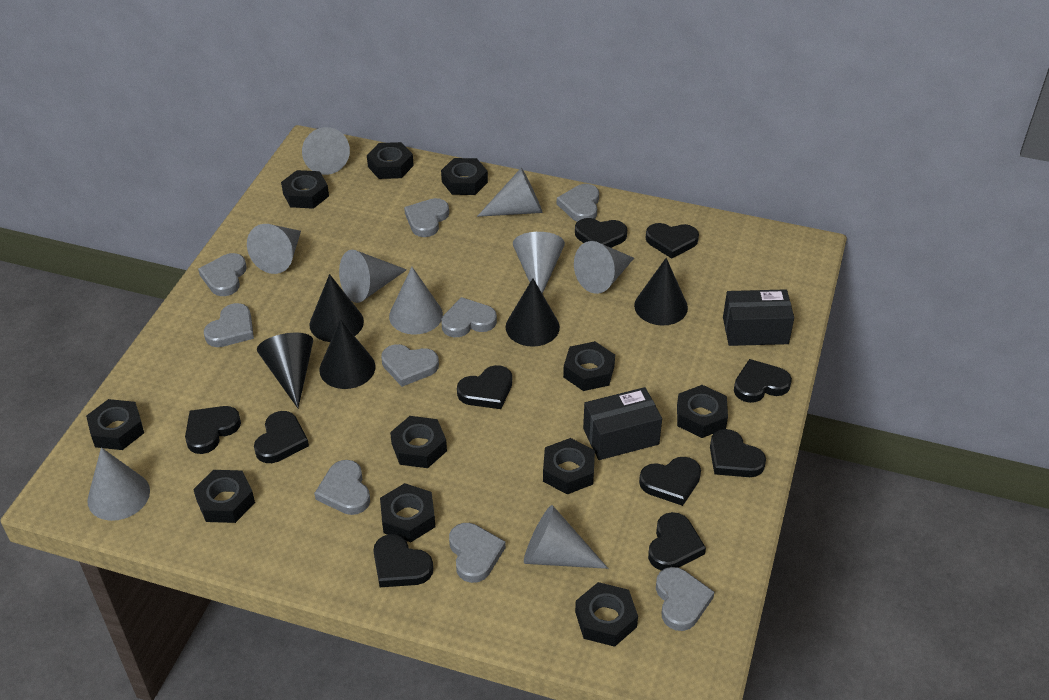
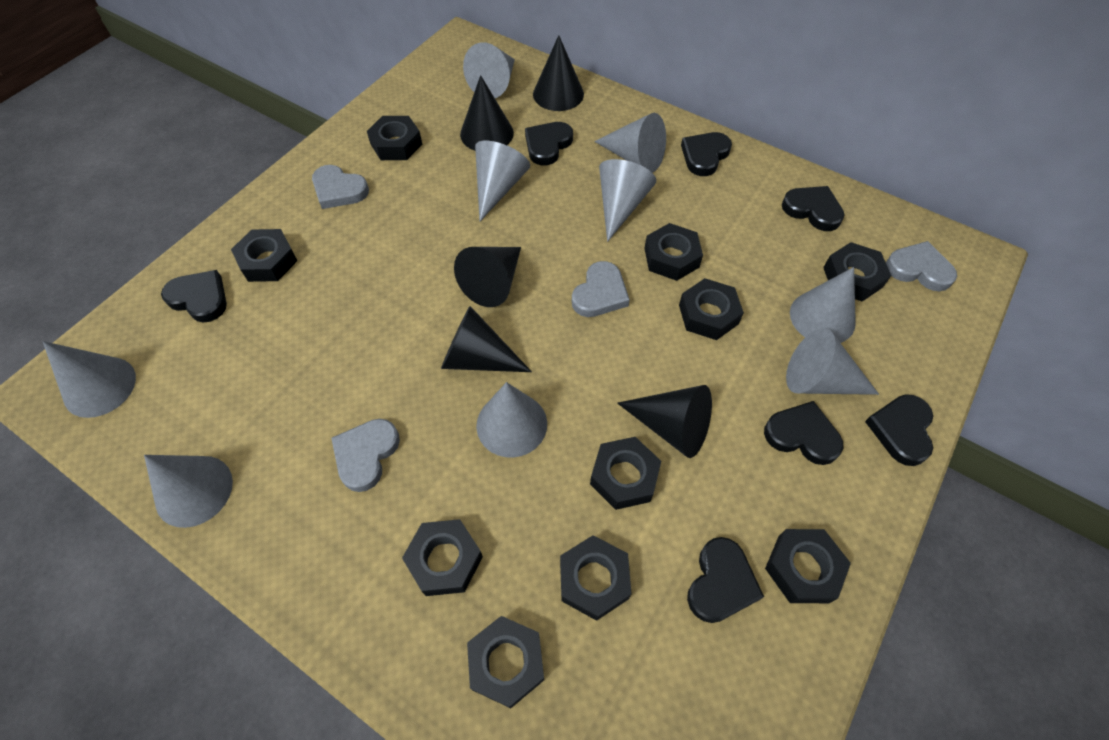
black box: [583,387,662,460] [723,289,794,346] = 2 -> none = 0
black heart: [185,406,241,454] [254,411,309,463] [373,534,433,587] [457,365,512,409] [575,218,627,248] [639,457,701,506] [646,223,699,259] [648,512,706,571] [710,429,766,477] [734,359,792,403] = 10 -> [161,270,227,322] [525,122,573,165] [681,132,732,176] [687,537,764,623] [764,401,843,465] [782,186,845,231] [865,394,933,466] = 7
black nut: [86,399,144,450] [193,470,255,523] [281,170,329,209] [367,142,414,179] [380,483,435,542] [390,416,447,468] [441,158,488,195] [543,438,595,494] [563,341,615,391] [575,582,638,647] [677,385,728,438] = 11 -> [231,229,298,282] [367,116,422,160] [402,519,483,596] [467,616,544,708] [560,535,632,621] [590,437,661,510] [644,223,703,281] [679,278,744,340] [765,529,851,603] [823,242,891,301] = 10
grey heart: [198,253,247,296] [204,303,254,347] [314,460,370,515] [381,344,439,387] [404,198,449,237] [441,297,497,337] [449,523,506,583] [557,184,599,222] [656,567,714,631] = 9 -> [312,165,369,209] [331,419,400,492] [572,261,630,317] [886,241,957,291] = 4

